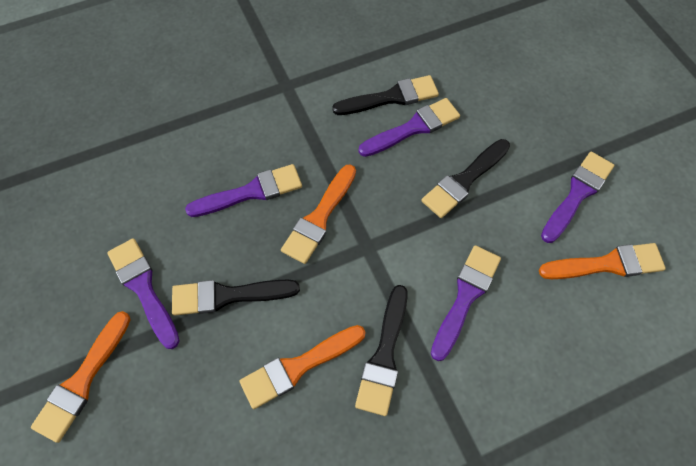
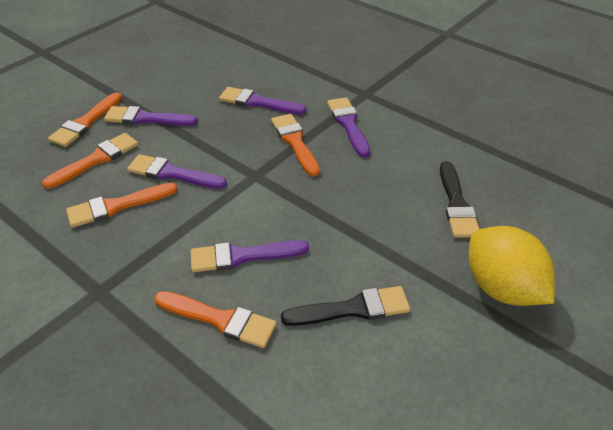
black brush: [172,280,300,315] [332,75,439,115] [355,285,408,416] [421,139,510,218] = 4 -> [281,286,410,326] [440,161,479,238] = 2
orange brush: [31,311,131,443] [239,325,366,409] [281,164,356,264] [539,243,666,279] = 4 -> [42,133,138,189] [48,92,122,147] [66,183,178,228] [154,291,277,348] [271,114,320,177] = 5
yellow lemon: none = 0 -> [469,226,555,306] = 1

